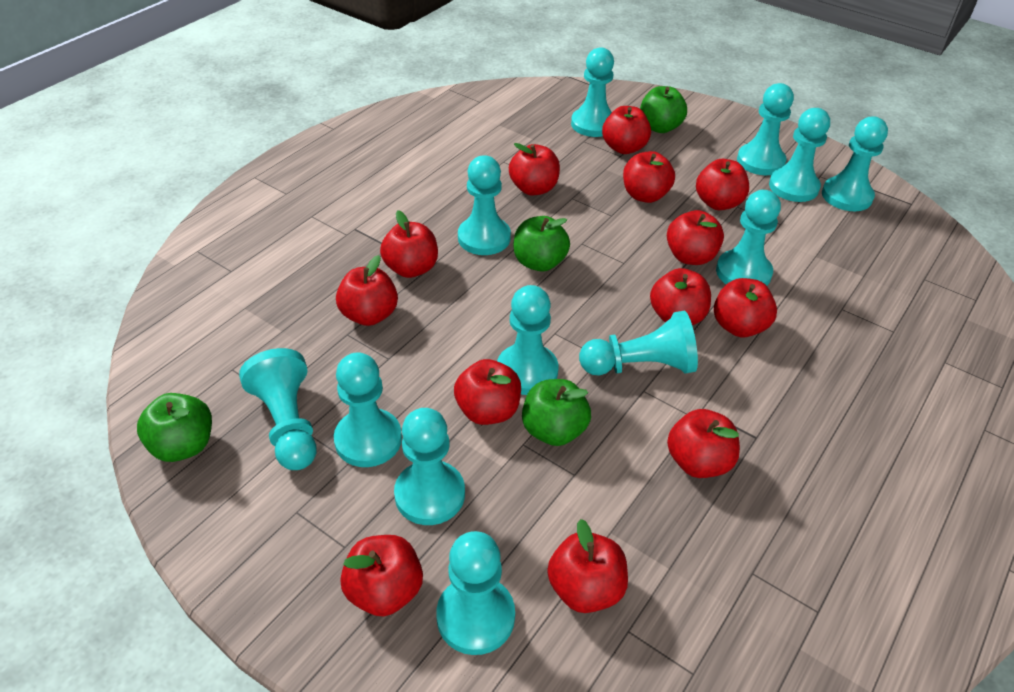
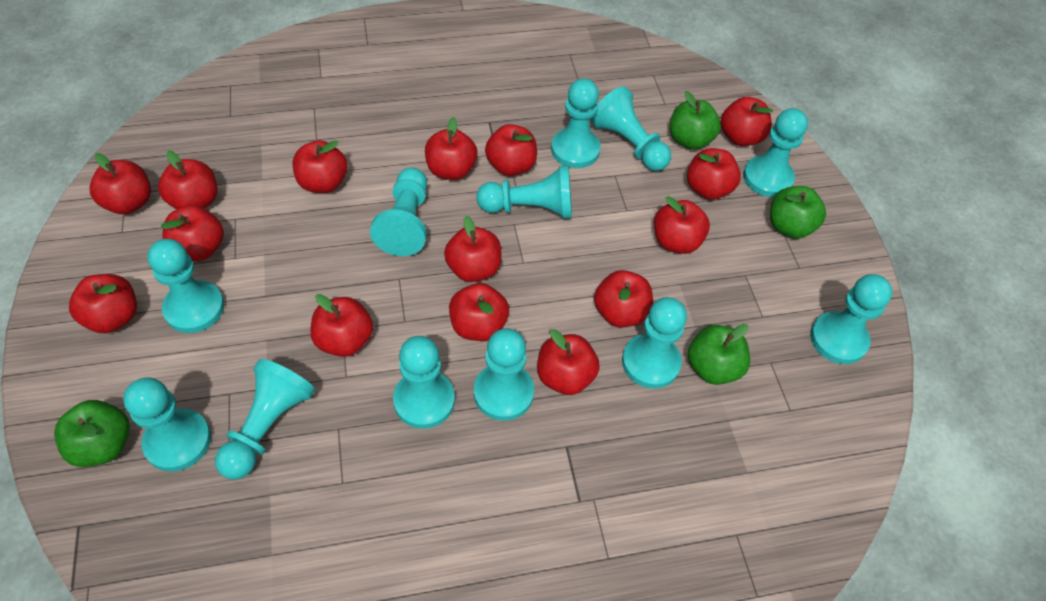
red apple: [336,255,398,326] [340,535,423,616] [380,210,438,278] [454,359,521,425] [509,143,560,195] [547,519,628,613] [602,106,651,154] [623,151,675,203] [650,268,711,325] [667,210,724,265] [667,409,740,478] [696,159,749,210] [714,278,777,337] = 13 -> [69,274,137,333] [90,153,151,214] [158,150,217,209] [161,205,224,261] [293,140,348,193] [310,294,373,357] [425,117,477,180] [444,215,501,282] [449,283,509,341] [485,124,537,176] [537,329,600,395] [594,270,653,328] [654,196,710,254] [687,148,741,200] [721,97,773,146] = 15

